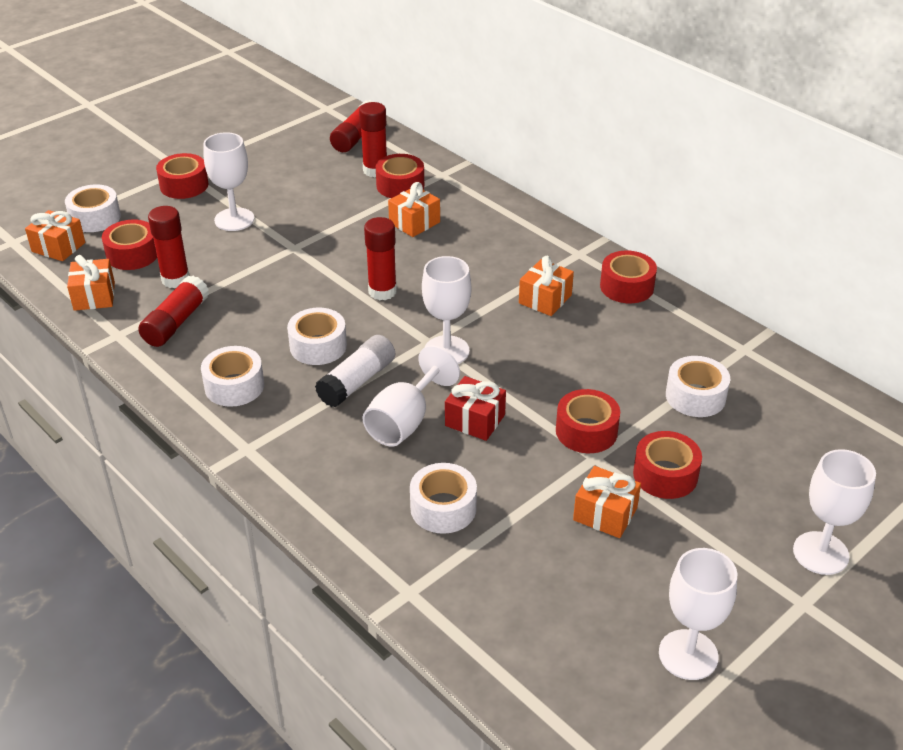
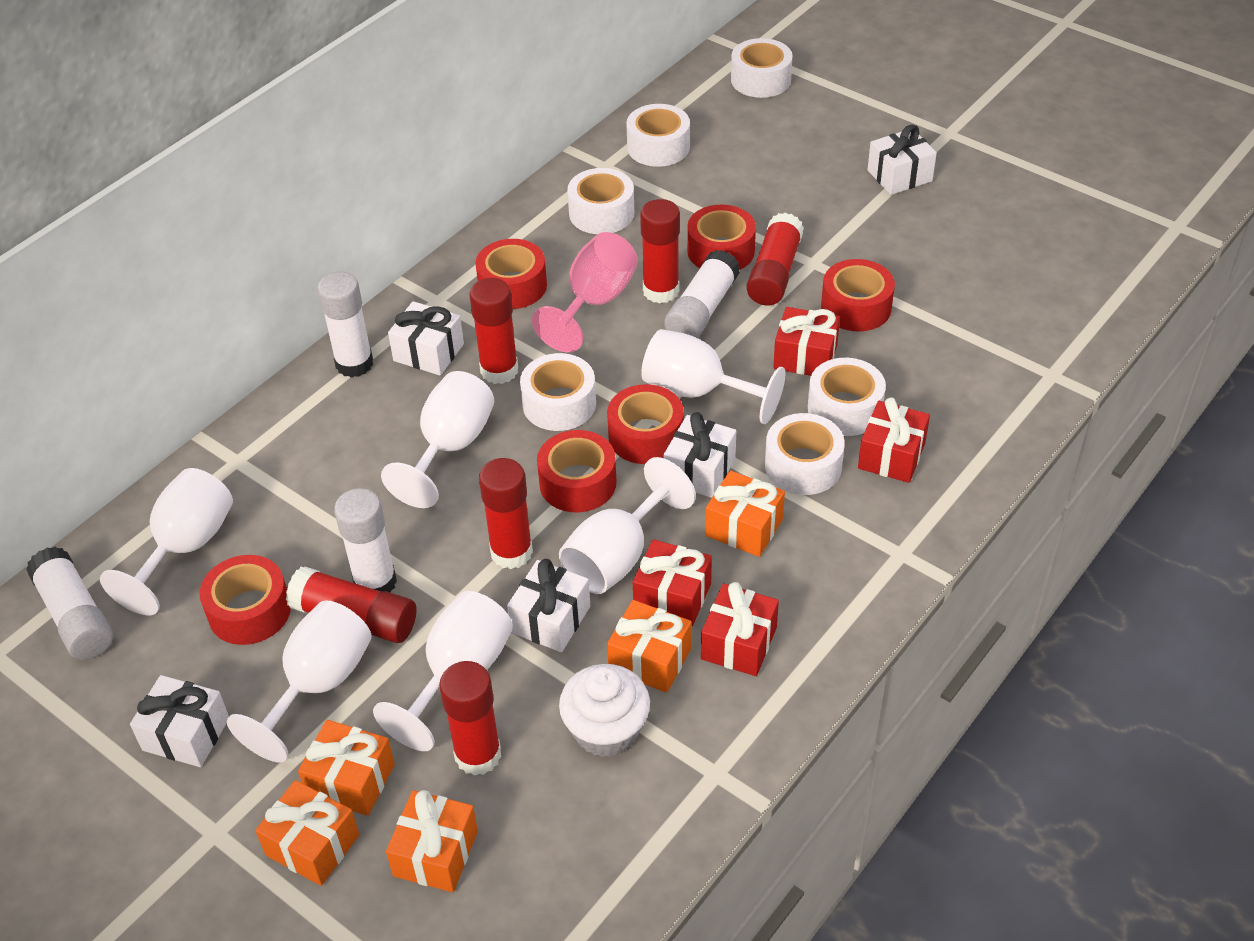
pink goblet: none = 0 -> [532,232,638,352] = 1
red gift: [445,376,506,441] = 1 -> [633,539,712,626] [701,582,779,676] [773,307,840,376] [858,397,930,483] = 4
red glue stick: [138,276,209,347] [148,206,189,288] [330,100,374,152] [359,102,387,177] [364,217,397,300] = 5 -> [286,567,416,643] [439,661,501,776] [470,278,518,384] [479,458,533,569] [640,199,680,303] [746,213,804,306] = 6
white cupcake: none = 0 -> [559,664,650,757] = 1
white gift: none = 0 -> [130,675,229,767] [388,301,464,375] [507,559,590,652] [664,412,736,498] [867,125,937,195] = 5
white glue stick: [315,335,395,407] = 1 -> [26,547,113,660] [317,272,373,377] [334,488,397,593] [664,250,740,338] = 4
white goblet: [203,132,254,231] [363,345,460,447] [422,256,471,364] [659,548,737,680] [793,449,876,575] = 5 -> [100,468,233,615] [227,600,372,762] [373,591,513,751] [381,371,494,508] [559,457,696,594] [641,329,786,424] = 6
white tape: [65,185,121,232] [201,346,264,407] [287,308,347,365] [410,463,477,534] [666,356,730,417] = 5 -> [520,353,596,431] [567,168,634,234] [626,104,690,167] [731,38,793,98] [765,413,845,495] [808,358,886,436] = 6

